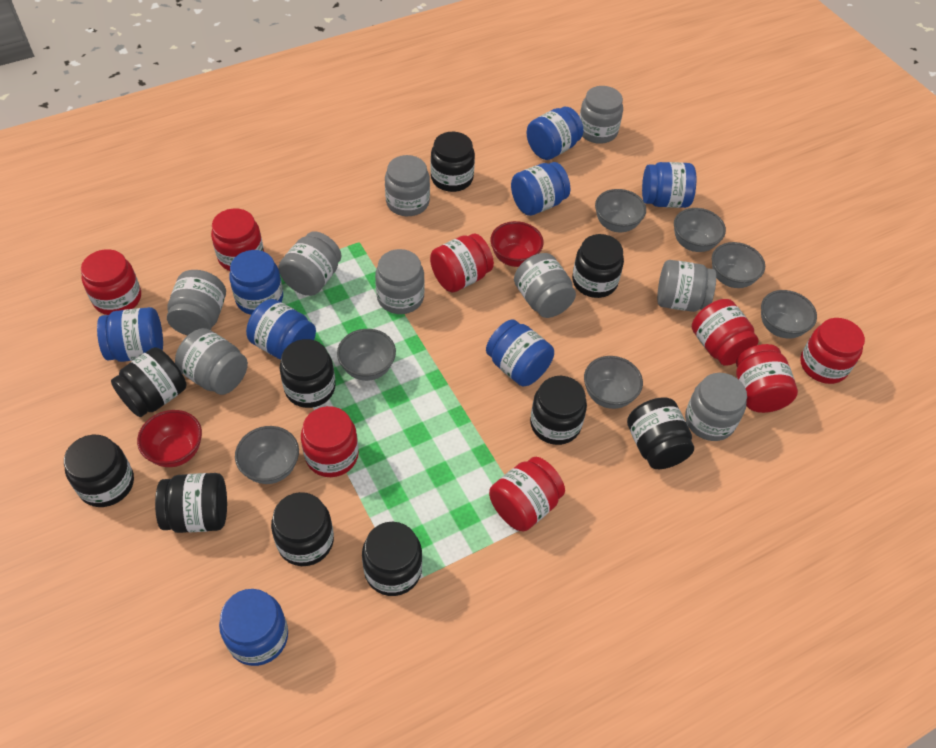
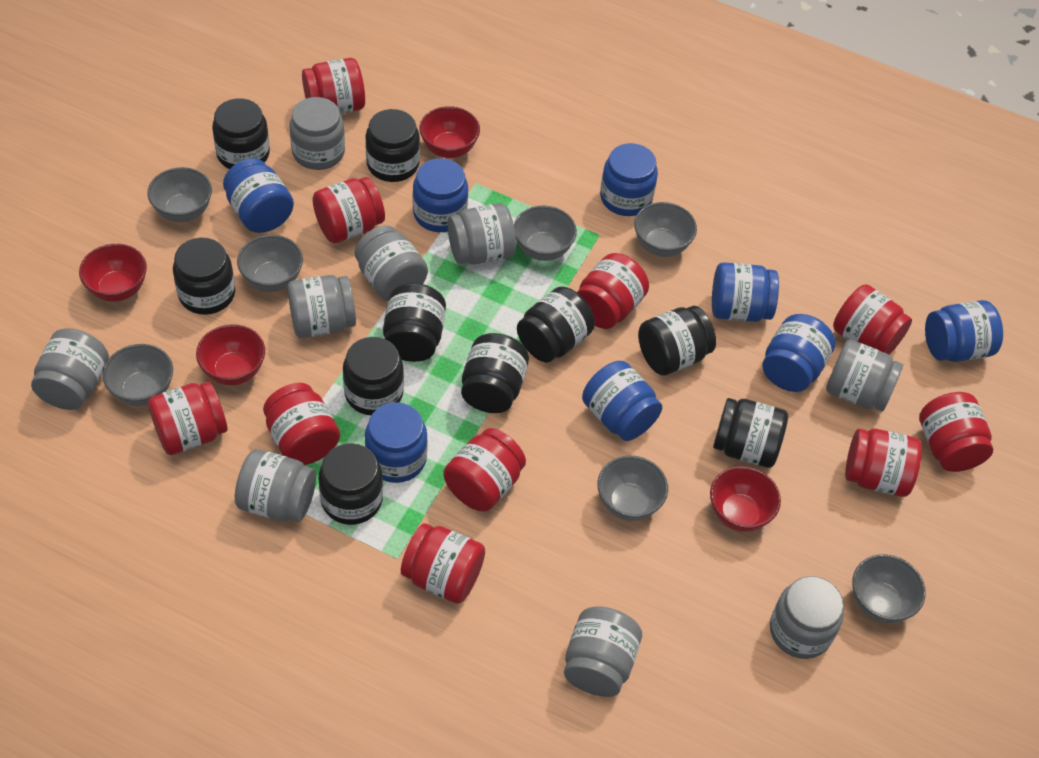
red bowl: [137,410,202,467] [491,221,544,267] = 2 -> [79,244,147,302] [196,324,265,385] [419,106,480,158] [710,466,781,532] = 4
red jar: [81,249,141,315] [211,208,264,271] [301,406,359,477] [430,233,494,292] [489,457,565,532] [692,299,759,366] [736,344,798,413] [800,318,865,384] = 8 -> [148,381,228,455] [263,383,340,465] [302,58,365,114] [313,177,385,243] [401,523,485,604] [444,428,526,512] [577,253,649,329] [833,284,912,355] [845,429,922,497] [919,392,993,472] = 10

